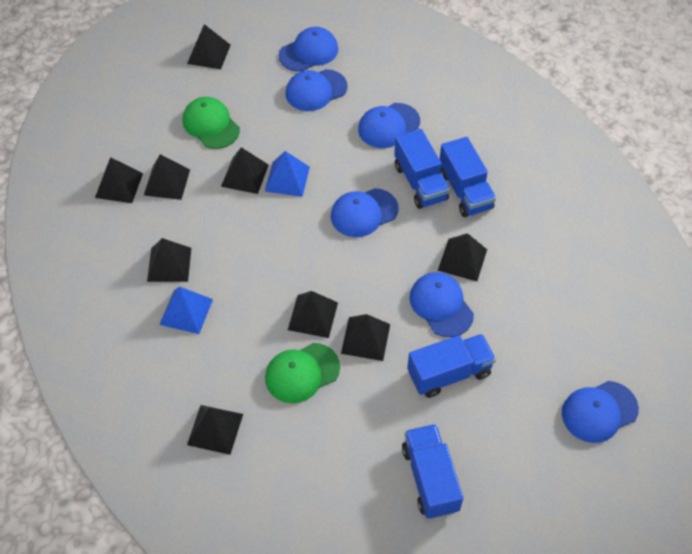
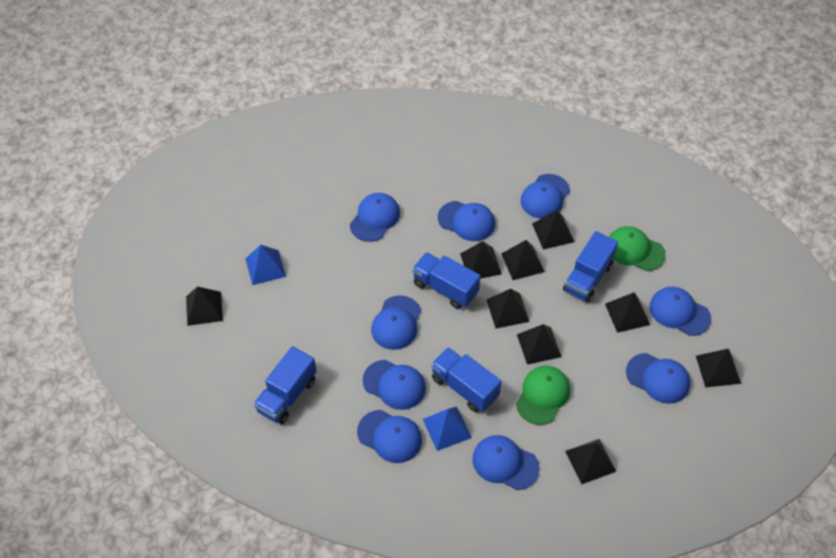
blue cap: [279,27,338,72] [285,69,348,111] [331,188,399,237] [358,103,420,148] [409,272,474,337] [562,381,639,443] = 6 -> [350,193,400,242] [357,410,422,463] [363,360,426,410] [371,295,421,350] [438,201,495,241] [472,435,539,490] [520,174,570,219] [626,353,690,404] [649,287,711,336] = 9

